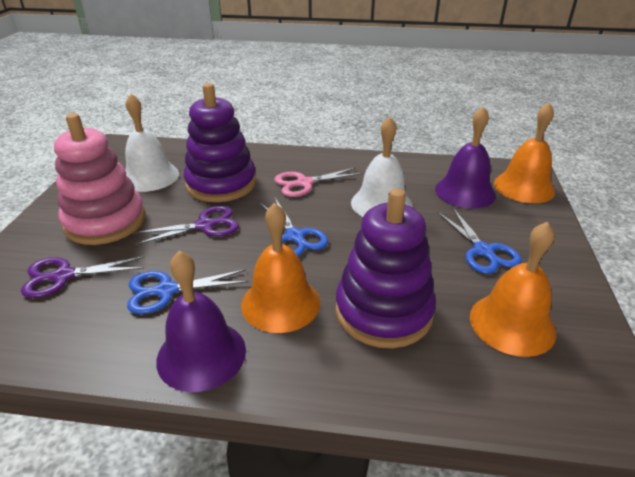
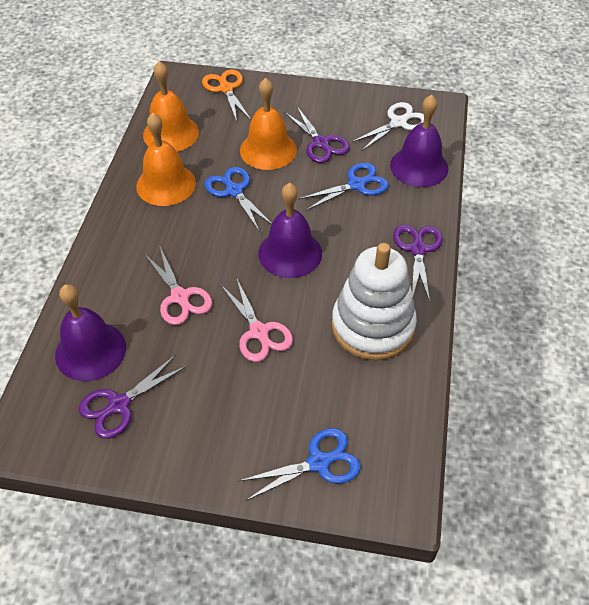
orange scissors: none = 0 -> [202,70,251,122] = 1
pink scissors: [274,167,363,197] = 1 -> [144,247,212,325] [220,277,293,362] = 2
pink stacking toy: [54,113,146,245] = 1 -> none = 0
purple bell: [156,250,246,392] [435,106,496,209] = 2 -> [55,284,126,381] [258,183,322,278] [390,95,448,187] = 3
purple scissors: [21,256,145,298] [132,206,239,245] = 2 -> [79,355,188,439] [284,107,350,163] [393,225,443,302] = 3
purple stacking toy: [184,83,256,202] [335,188,436,348] = 2 -> none = 0
white bell: [125,94,179,192] [351,116,413,217] = 2 -> none = 0
white scissors: none = 0 -> [352,102,424,151] = 1
white stacking toy: none = 0 -> [332,243,417,360] = 1

